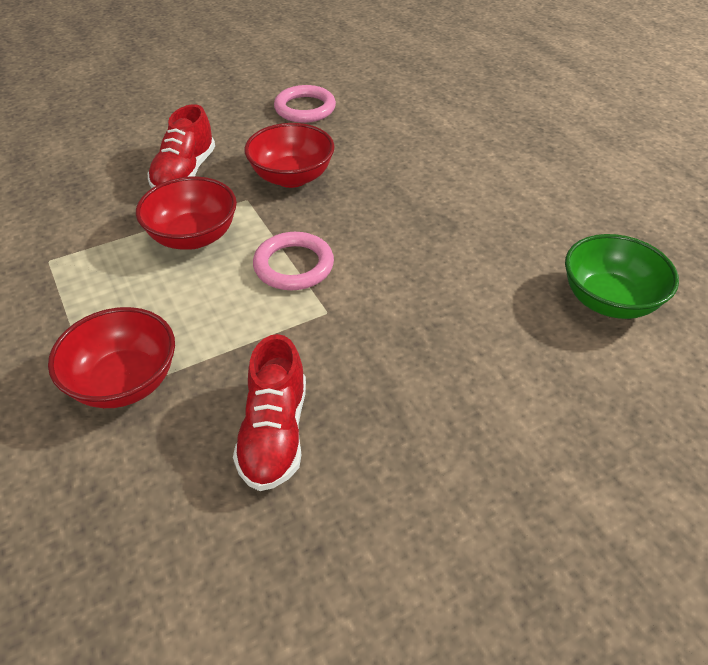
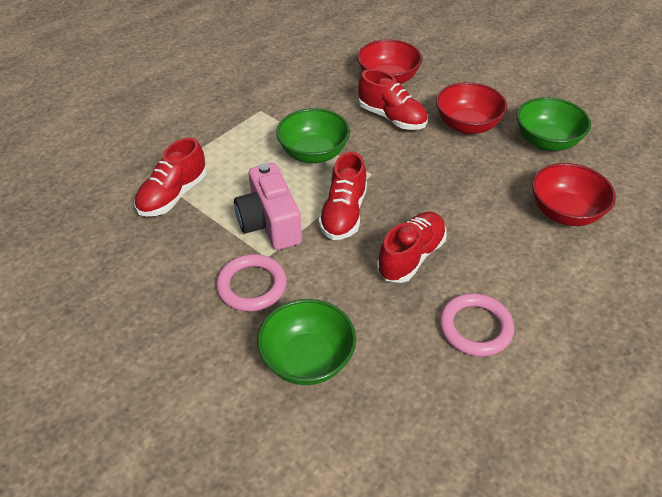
green bowl: [565,234,679,319] = 1 -> [257,299,356,385] [276,108,350,163] [517,97,591,151] = 3
pink camera: none = 0 -> [234,163,302,250] = 1
red shoe: [148,104,215,188] [233,334,306,491] = 2 -> [135,137,207,217] [318,152,367,240] [358,69,428,130] [377,212,447,283] = 4

